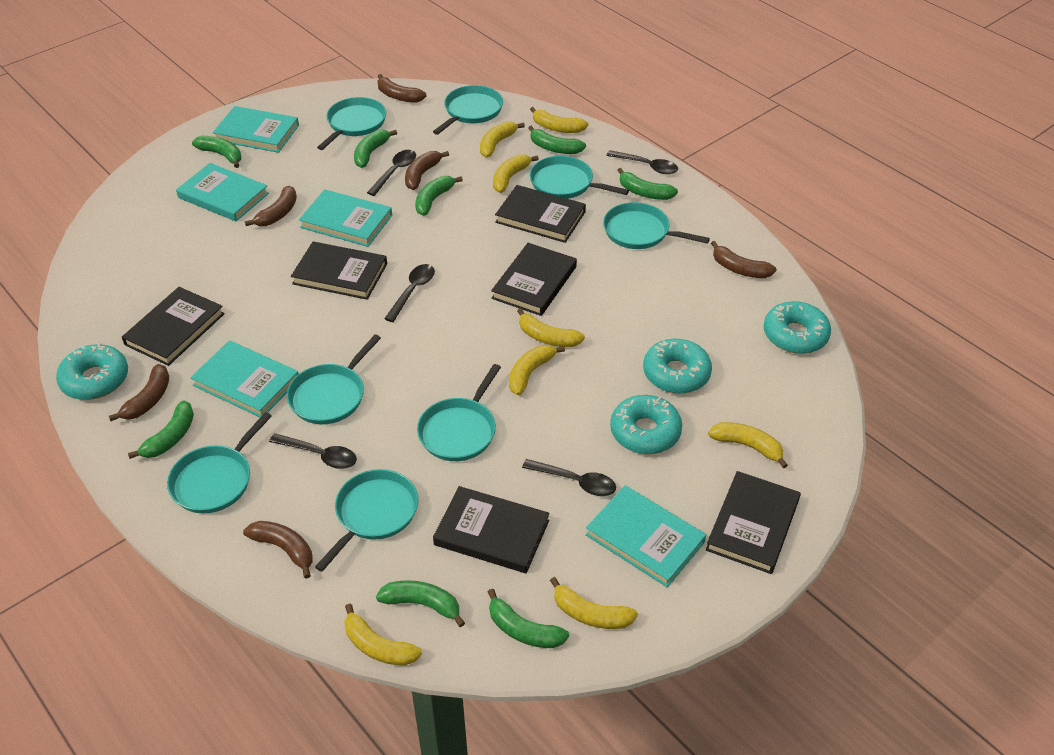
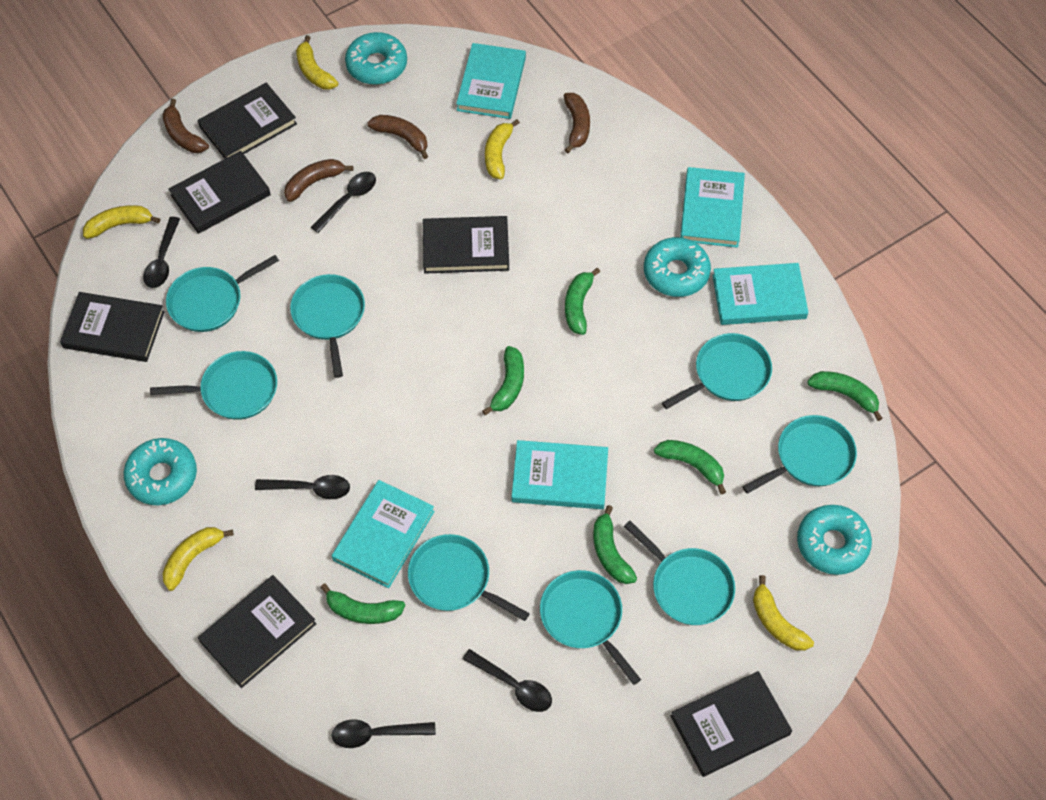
brown banana: [109,364,169,421] [243,521,313,578] [245,186,297,226] [377,74,426,103] [405,151,449,190] [711,241,777,278] = 6 -> [162,99,209,153] [284,159,353,202] [368,115,428,159] [564,93,590,153] = 4
green banana: [128,400,194,459] [192,135,241,168] [354,130,397,168] [376,580,465,627] [415,176,463,216] [488,589,569,648] [528,125,586,154] [617,168,678,200] = 8 -> [320,583,405,624] [482,346,524,415] [565,268,600,335] [593,505,637,584] [654,440,726,495] [807,371,883,421] = 6
yellow banana: [344,604,422,666] [480,121,525,158] [493,154,539,193] [509,345,565,396] [517,308,585,347] [530,107,589,133] [550,577,638,629] [708,422,788,468] = 8 -> [83,205,160,239] [162,527,234,591] [296,35,338,90] [485,119,520,179] [753,575,814,651] = 5

